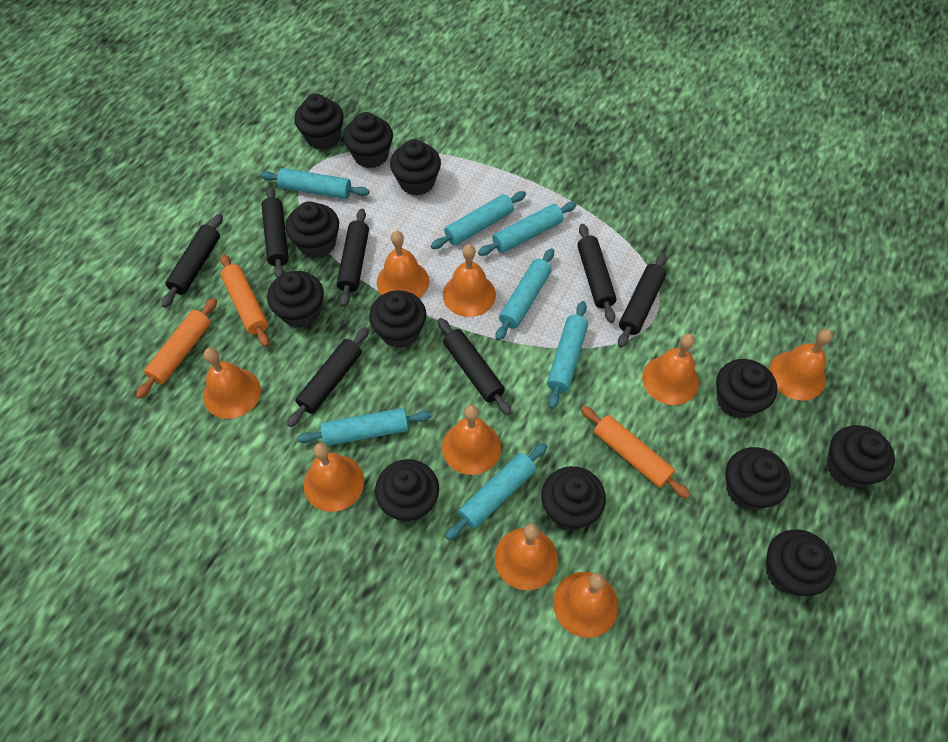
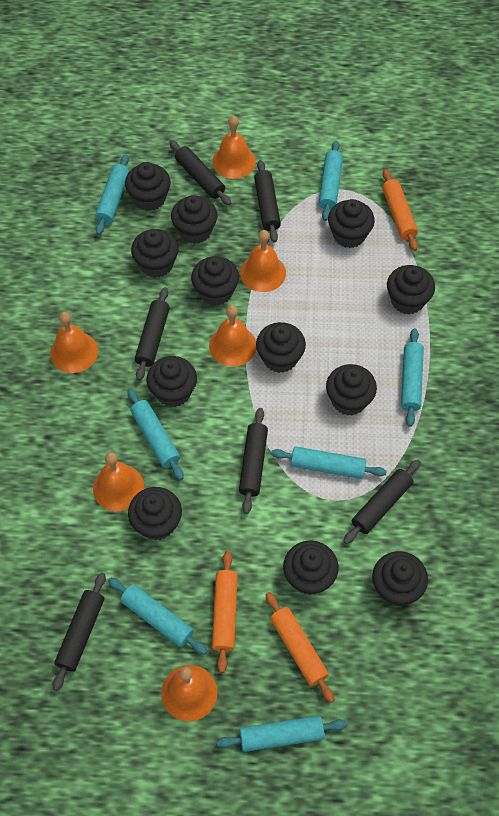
black rolling pin: [162,214,223,308] [261,186,289,278] [287,327,369,427] [337,209,369,307] [438,318,512,415] [577,224,616,323] [618,253,667,348] = 7 -> [53,572,106,691] [135,287,170,381] [169,140,231,205] [239,408,268,514] [254,160,281,242] [343,460,421,544] = 6
orange bell: [203,348,261,419] [304,443,364,512] [377,231,429,298] [442,405,501,475] [443,244,496,317] [495,524,558,590] [553,572,618,638] [642,334,699,405] [769,329,833,401] = 9 -> [50,312,98,373] [93,452,144,511] [161,665,217,721] [209,305,257,367] [212,116,256,179] [240,230,286,292] = 6

